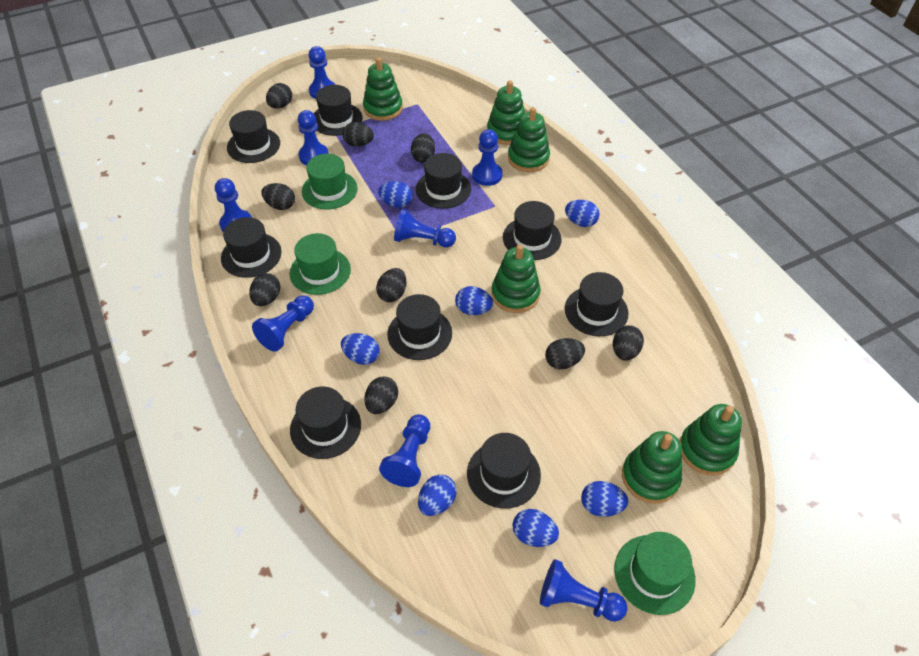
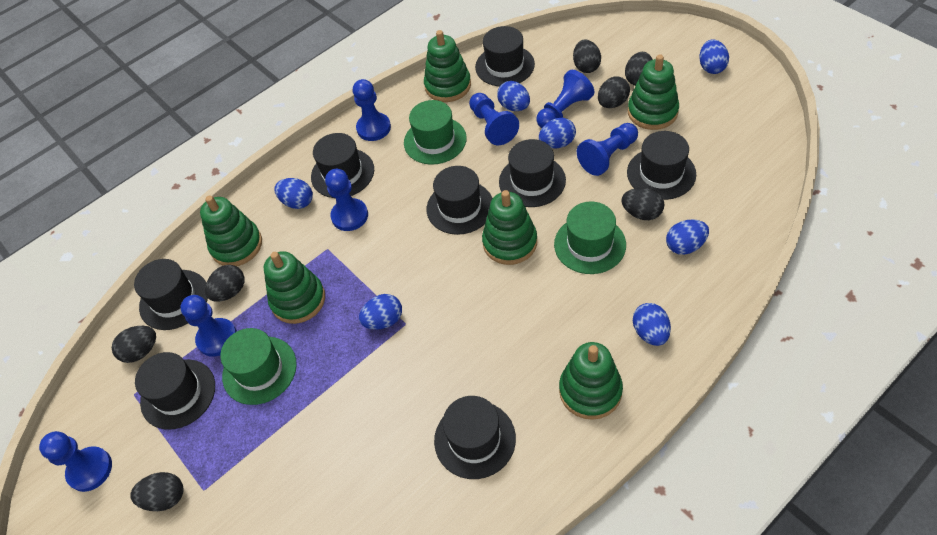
black egg: [249,273,280,306] [261,183,295,210] [266,83,292,109] [342,122,374,147] [364,377,398,414] [376,268,407,302] [411,133,435,163] [545,338,585,369] [613,325,644,361] = 9 -> [112,326,156,363] [130,472,183,511] [205,265,244,302] [573,40,601,73] [598,77,630,108] [621,188,664,220] [625,52,653,86] = 7
black hat: [221,217,282,278] [227,110,280,163] [290,386,361,459] [314,85,363,136] [387,294,452,360] [416,153,471,209] [467,433,541,509] [503,201,562,260] [565,272,629,336] = 9 -> [134,259,208,330] [135,352,215,430] [311,133,374,198] [427,166,493,235] [434,396,516,479] [475,26,535,87] [499,139,566,207] [627,131,696,200] = 8
blue pawn: [215,178,252,232] [252,295,314,352] [298,110,329,165] [308,46,336,99] [379,414,430,487] [394,209,456,247] [472,129,503,186] [540,559,627,622] = 8 -> [39,431,112,492] [180,295,237,357] [325,169,368,231] [353,79,391,141] [469,93,519,145] [536,70,594,128] [577,123,638,176] = 7

